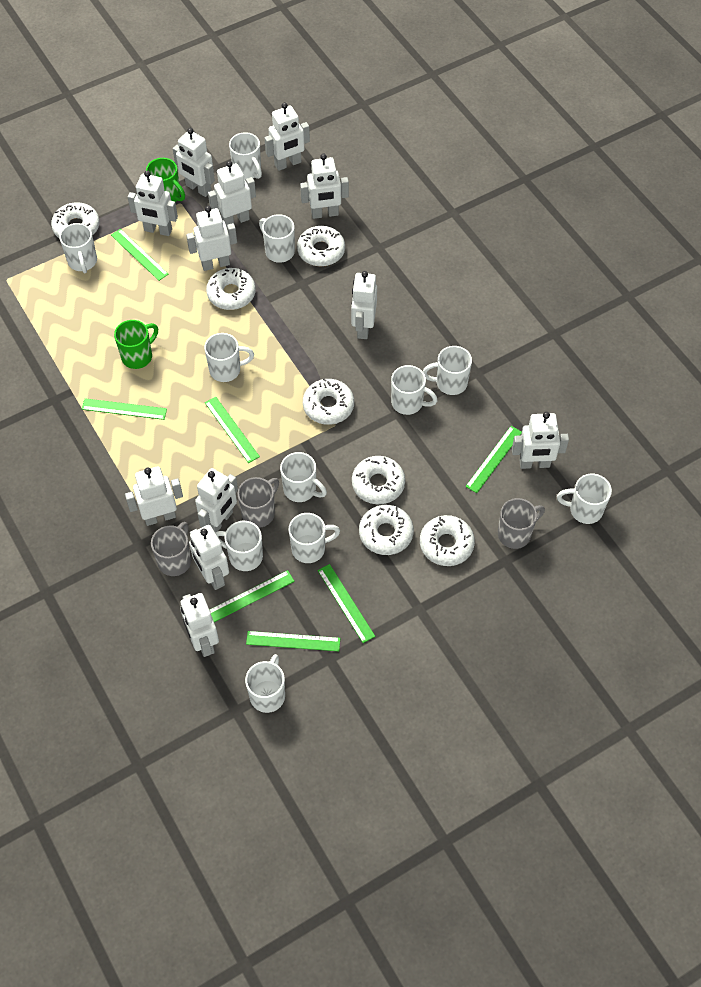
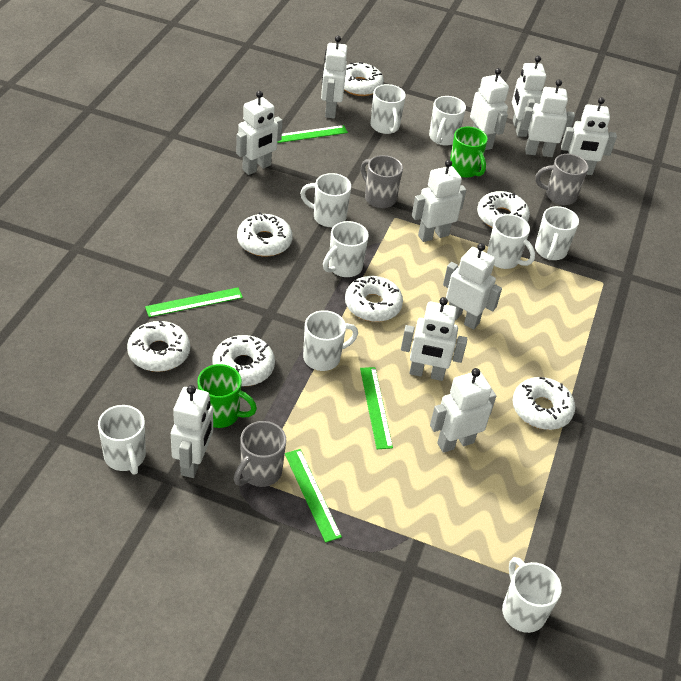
green ruler: [82,398,167,420] [111,229,169,281] [205,397,260,463] [210,570,295,622] [246,631,340,651] [317,564,375,643] [465,426,522,493] = 7 -> [145,287,243,317] [277,125,348,143] [285,449,342,543] [360,367,393,449] = 4
white mug: [59,223,97,274] [204,333,254,382] [215,521,263,571] [229,132,262,180] [245,654,285,713] [259,214,295,263] [280,452,327,502] [289,513,340,563] [391,365,438,415] [423,346,472,395] [557,474,612,524] = 11 -> [98,405,146,475] [300,173,351,227] [303,310,358,371] [323,221,369,277] [370,84,406,134] [429,96,466,146] [487,214,535,269] [502,557,562,633] [535,206,579,260] = 9
white robot: [125,466,183,526] [128,171,178,236] [173,128,215,197] [180,593,219,657] [186,206,237,271] [189,525,229,590] [195,468,238,532] [208,161,256,227] [264,102,310,171] [300,154,349,219] [351,271,377,339] [512,412,569,469] = 12 -> [171,385,213,478] [236,91,283,175] [321,36,347,118] [401,297,467,381] [412,160,466,242] [430,368,496,453] [443,243,502,330] [470,68,509,150] [512,56,546,137] [521,79,575,157] [561,97,617,175] = 11

